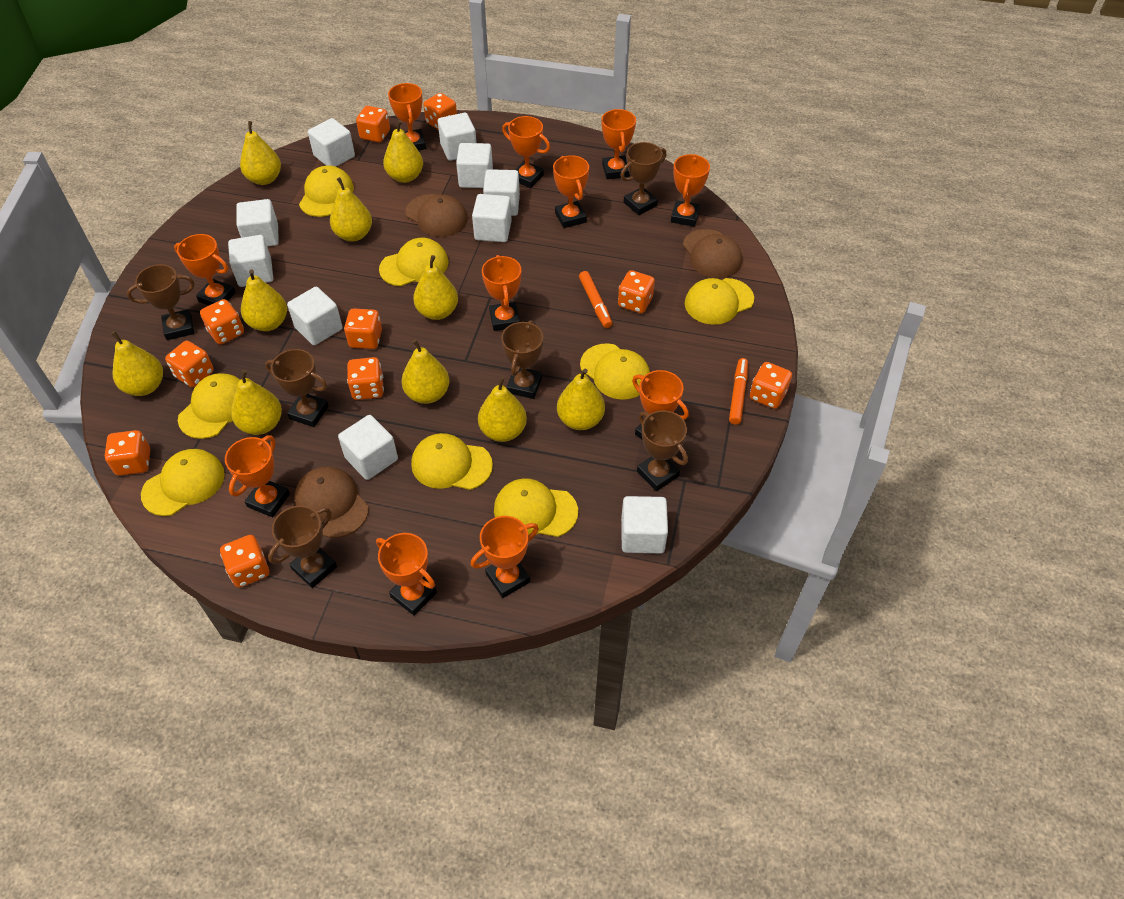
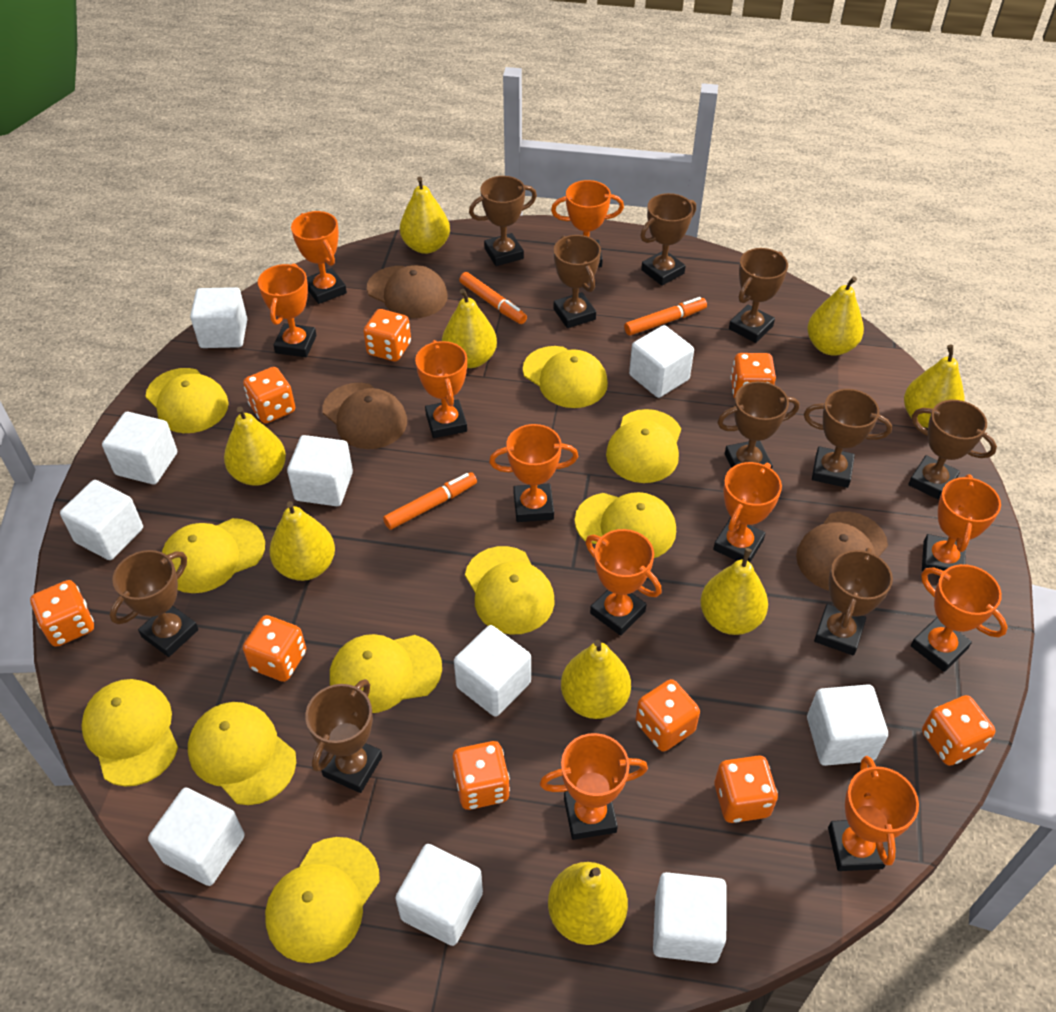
brown trophy: [127,264,195,340] [265,349,329,427] [268,505,337,588] [501,320,543,399] [620,142,666,215] [637,410,688,491] = 6 -> [110,550,199,657] [305,679,382,793] [469,176,537,266] [553,235,601,328] [640,193,696,286] [717,381,799,469] [729,248,788,343] [804,389,892,488] [814,548,893,655] [908,400,997,500] = 10
orange dice: [105,430,150,476] [165,341,214,387] [200,299,244,345] [220,535,269,588] [344,308,382,349] [347,357,384,400] [356,106,390,142] [423,93,457,130] [618,270,655,313] [750,362,792,409] = 10 -> [30,580,94,647] [243,367,295,424] [243,615,306,682] [363,309,411,361] [453,741,510,810] [635,679,700,752] [714,755,778,823] [730,353,776,399] [922,695,995,766] = 9
orange marker: [579,271,612,328] [729,358,748,425] = 2 -> [383,472,477,530] [459,272,527,324] [624,297,707,336] = 3
yellow cap: [141,449,225,516] [178,373,240,439] [299,165,354,217] [379,238,448,286] [411,433,493,490] [494,478,578,537] [580,343,650,400] [685,278,754,325] = 8 -> [81,679,178,787] [146,368,229,433] [162,518,265,593] [188,702,296,805] [265,837,380,963] [330,634,442,713] [465,546,555,635] [523,346,608,408] [575,492,676,558] [606,409,681,483] = 10
yellow pear: [111,331,163,396] [231,370,282,435] [240,121,281,185] [241,269,287,331] [330,177,372,242] [383,120,423,183] [401,339,449,404] [413,255,458,320] [478,376,527,442] [557,369,605,430] = 10 -> [224,407,286,486] [269,501,335,581] [400,177,450,254] [442,289,497,368] [548,862,628,945] [561,640,631,719] [700,548,768,635] [807,276,864,356] [904,345,965,428] = 9

